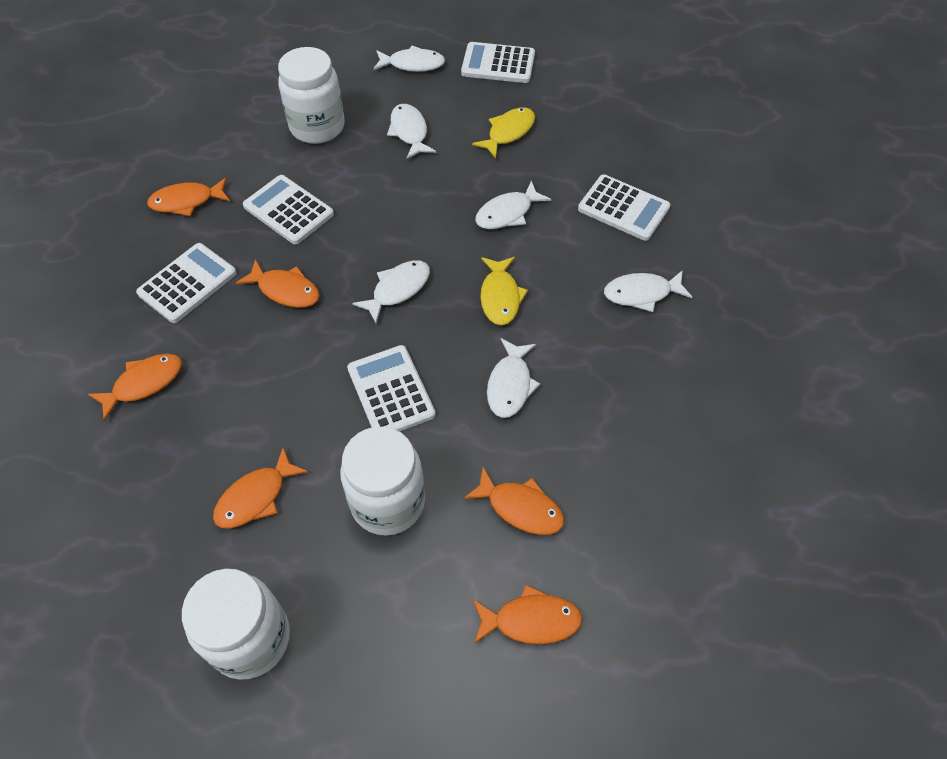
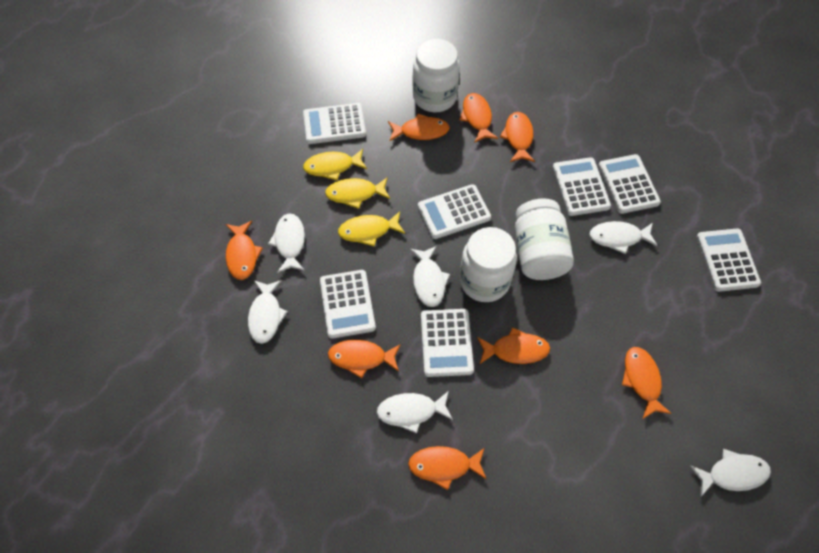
orange fish: [88,354,182,421] [147,178,230,216] [213,448,308,529] [236,259,320,308] [464,467,565,535] [473,585,583,644] = 6 -> [226,221,263,280] [328,340,401,378] [388,114,450,141] [408,446,486,490] [459,93,498,143] [477,327,550,364] [500,112,535,162] [622,347,672,419] = 8
white calculator: [136,243,237,323] [243,175,334,245] [347,345,436,431] [461,42,535,83] [578,174,671,241] = 5 -> [303,103,366,144] [320,270,376,339] [418,184,491,239] [421,309,474,377] [552,157,611,216] [598,154,661,214] [696,228,761,292] = 7
yellow fish: [472,107,535,159] [480,257,528,325] = 2 -> [303,149,367,180] [325,177,390,209] [338,211,405,246] = 3

